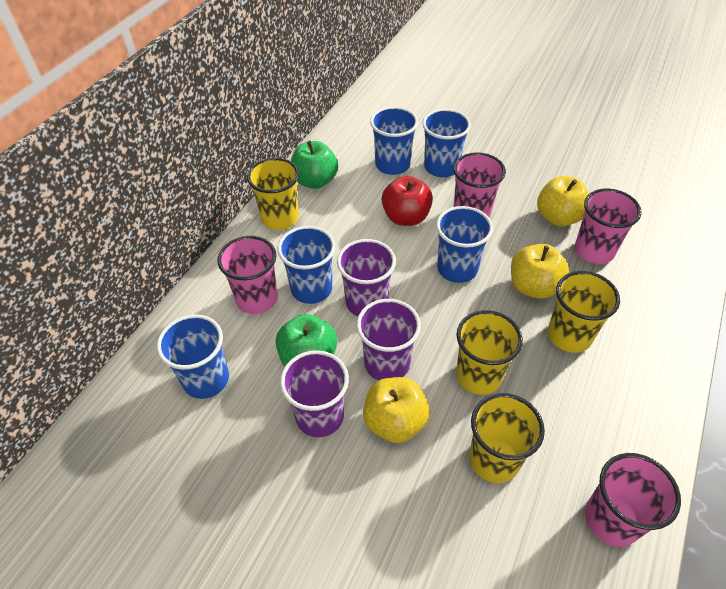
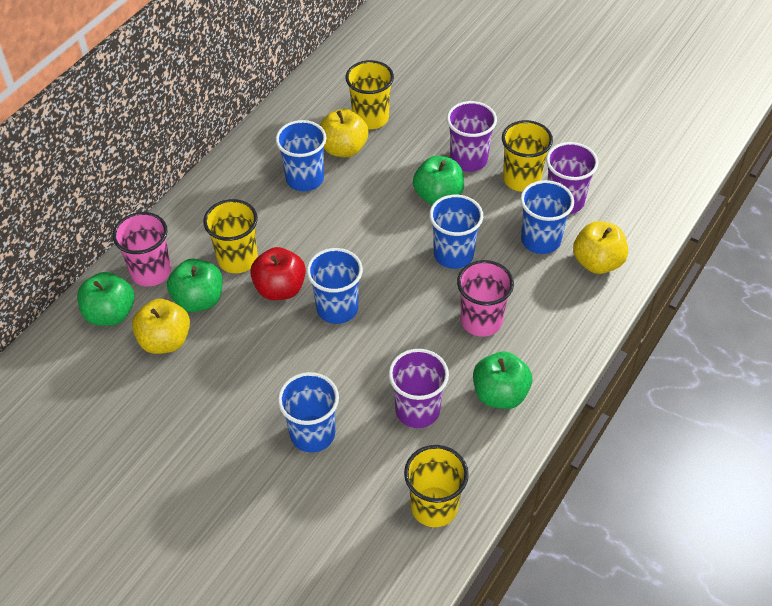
green apple: [276,314,337,366] [291,141,338,189] = 2 -> [77,272,135,326] [167,258,223,312] [413,156,464,205] [473,351,532,409] = 4
pink cup: [217,236,278,314] [453,152,506,218] [575,188,642,264] [585,453,681,547] = 4 -> [113,212,171,287] [457,260,514,337] = 2

